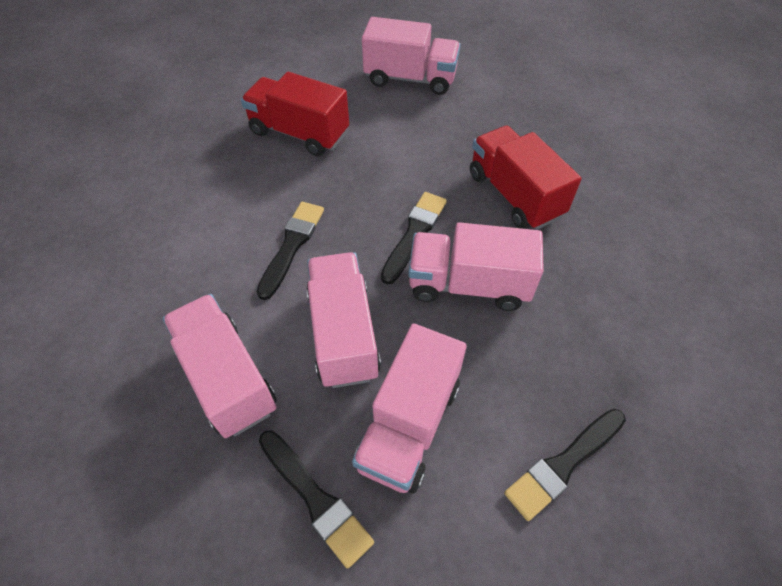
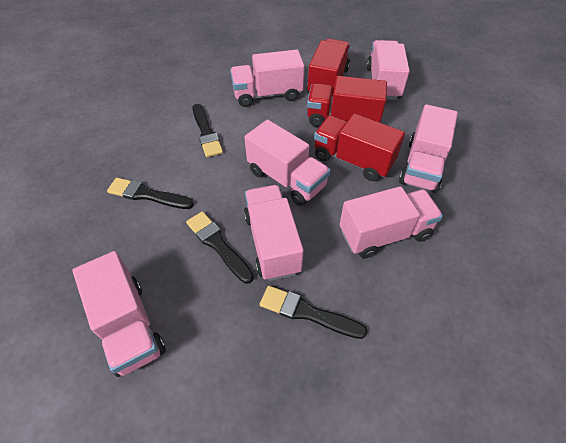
pink truck: [163,294,277,438] [306,252,381,388] [352,323,467,493] [362,17,460,95] [408,222,544,311] = 5 -> [72,251,165,377] [230,49,305,107] [244,119,330,206] [244,185,304,281] [339,186,443,259] [367,40,410,100] [399,104,458,193] = 7
red truck: [241,72,349,156] [470,126,582,230] = 2 -> [307,39,350,96] [307,76,387,127] [314,114,405,181] = 3

